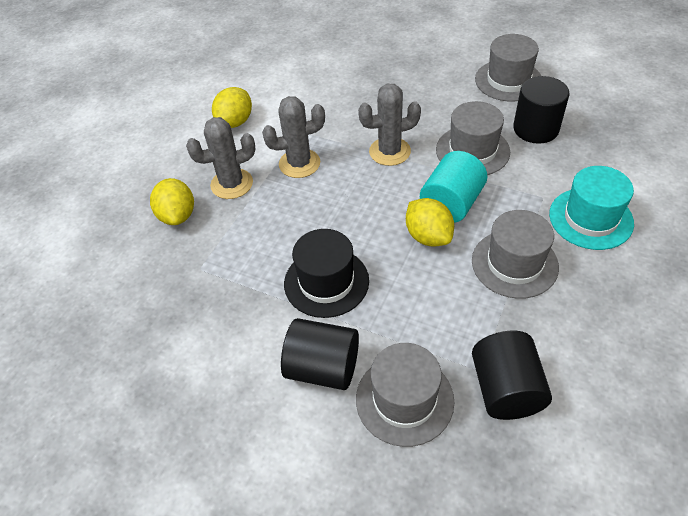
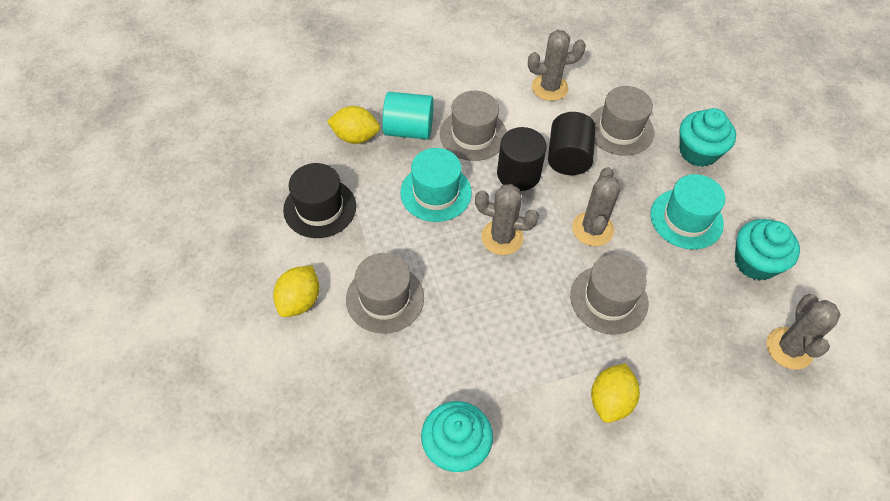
black cylinder: [281,318,359,390] [472,331,552,420] [513,76,569,144] = 3 -> [497,127,547,191] [548,112,596,175] = 2
grey cactus: [186,117,256,199] [262,96,325,178] [358,84,421,166] = 3 -> [475,184,539,255] [528,30,586,101] [572,167,620,246] [767,294,841,370] = 4
turquoise cupcake: none = 0 -> [421,401,493,472] [680,108,736,167] [735,219,800,281] = 3
turquoise hat: [549,166,634,250] = 1 -> [400,148,472,222] [651,174,725,249] = 2

